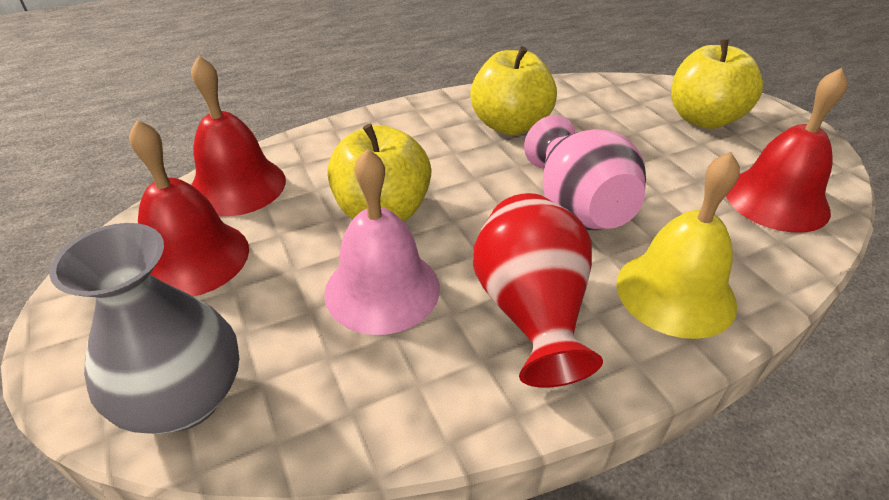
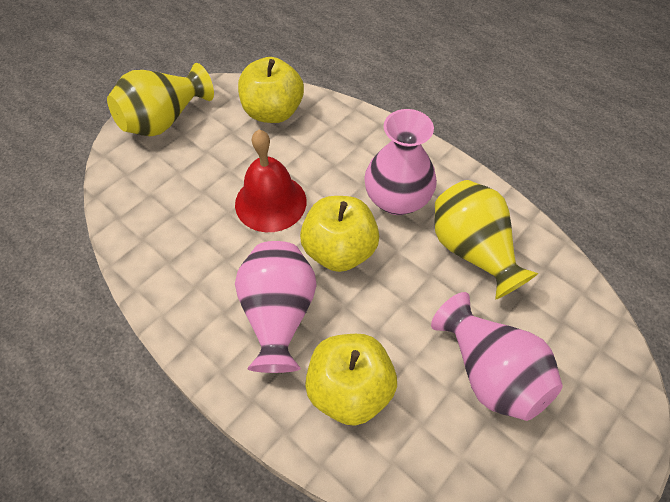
grey vase: [49,223,239,434] = 1 -> none = 0
pink bell: [324,149,440,335] = 1 -> none = 0
pink vase: [524,115,646,230] = 1 -> [235,241,317,373] [364,109,437,215] [431,292,563,421] = 3
red bell: [129,120,249,296] [191,55,286,216] [726,68,848,233] = 3 -> [235,130,306,232] = 1
red vase: [473,193,603,388] = 1 -> none = 0
yellow bell: [616,152,740,339] = 1 -> none = 0
yellow vase: none = 0 -> [107,63,214,136] [434,180,538,300] = 2

